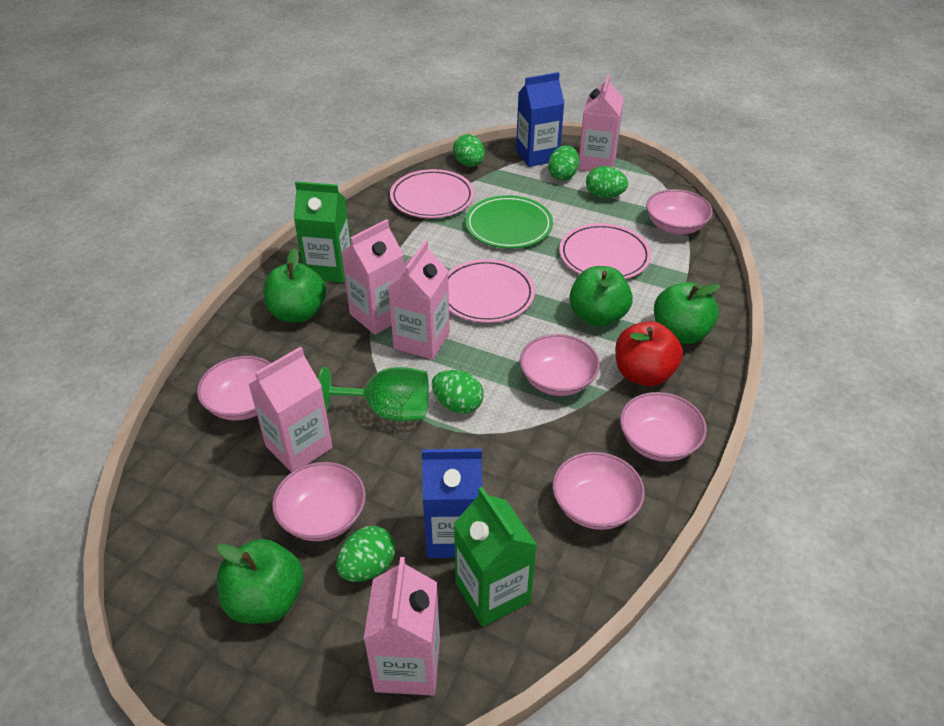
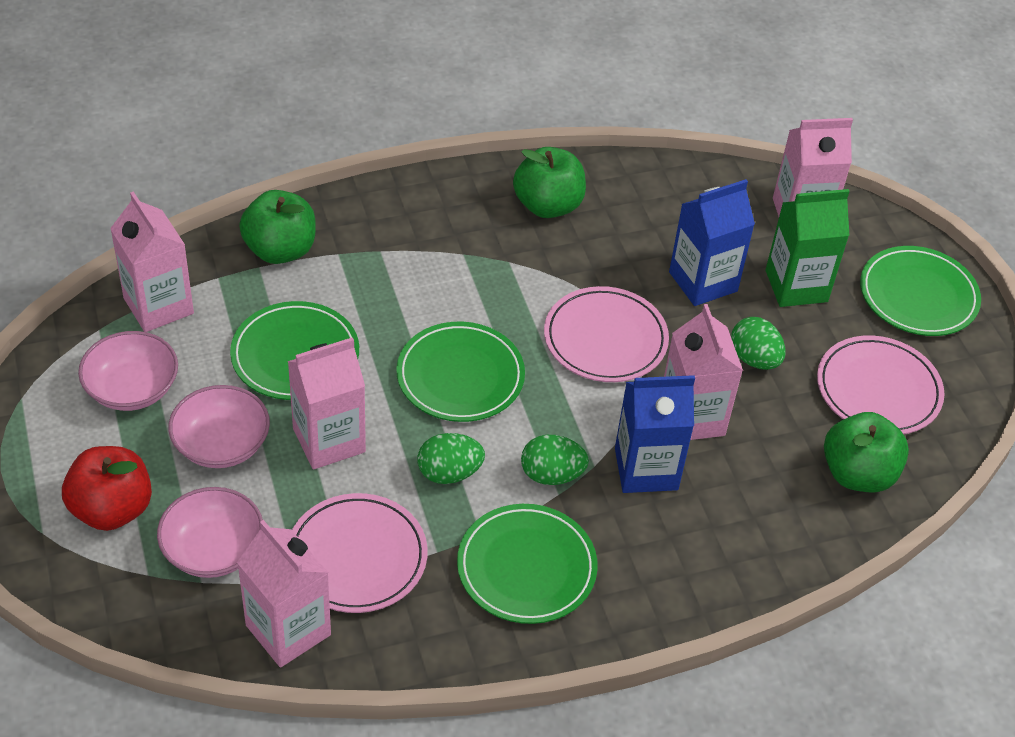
green apple: [217,539,303,624] [263,248,326,322] [569,266,633,327] [654,282,720,344] = 4 -> [239,190,316,264] [513,147,586,218] [824,412,909,493] = 3
green carton: [294,181,351,283] [454,487,537,627] = 2 -> [766,189,850,307] = 1
green egg: [336,526,395,582] [432,370,484,414] [453,134,485,167] [548,145,579,181] [586,166,628,198] = 5 -> [418,433,485,484] [521,435,589,485] [731,317,786,370] = 3
green goblet: [318,367,429,421] = 1 -> none = 0
green plate: [465,195,553,248] = 1 -> [230,301,359,400] [396,322,525,422] [457,504,598,624] [860,246,981,336] = 4
pink bowl: [197,356,271,421] [272,462,366,541] [520,334,600,396] [553,452,645,530] [620,392,707,462] [646,189,713,235] = 6 -> [78,331,178,411] [157,487,263,578] [169,385,270,468] = 3

